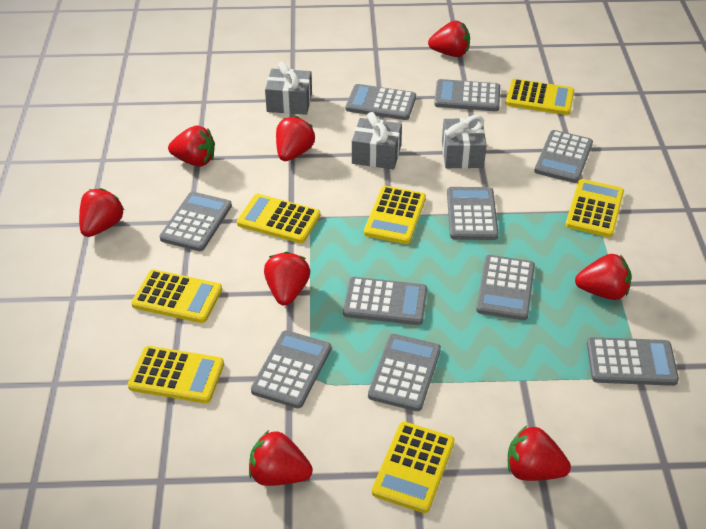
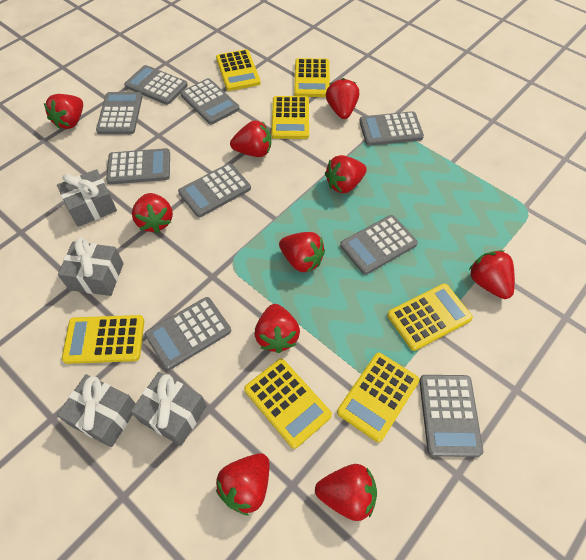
grey calculator: [160,192,232,251] [251,330,331,408] [343,277,427,325] [346,84,416,120] [368,334,441,411] [434,79,500,111] [447,187,499,240] [476,255,535,320] [534,130,593,183] [587,337,679,386] = 10 -> [96,92,142,134] [106,148,170,184] [124,65,188,105] [145,297,231,370] [178,163,251,217] [180,78,240,125] [340,215,418,275] [359,111,424,146] [419,375,483,457] = 9
grey gift: [265,62,312,115] [352,112,402,169] [442,115,487,169] = 3 -> [57,169,117,227] [57,374,136,447] [58,238,124,296] [131,372,207,446] = 4
red strawberry: [79,188,124,237] [168,125,215,167] [249,430,313,486] [264,252,310,306] [276,116,315,161] [428,20,470,57] [508,426,571,481] [575,254,632,300] = 8 -> [44,94,83,129] [132,193,173,233] [216,453,269,516] [230,120,271,157] [255,304,300,353] [279,232,325,273] [315,464,377,521] [325,155,367,193] [326,78,359,119] [469,250,515,299] = 10

